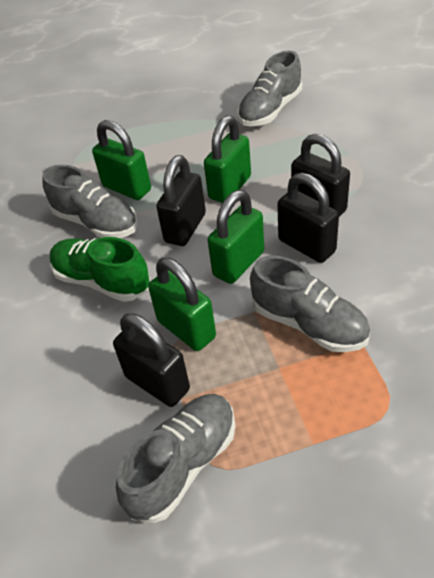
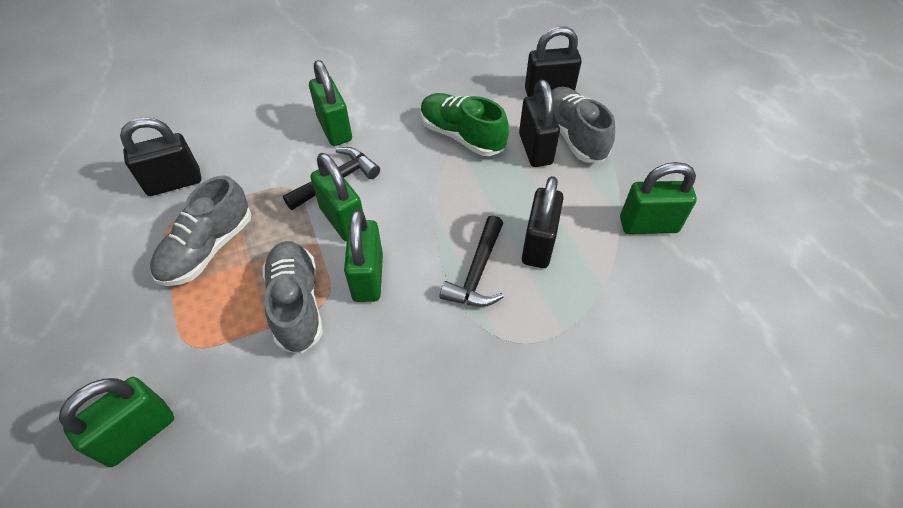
black hammer: none = 0 -> [283,147,380,210] [440,215,504,307] = 2
green padlock: [92,120,151,200] [148,258,216,351] [204,116,251,203] [208,190,264,284] = 4 -> [59,377,174,467] [309,60,352,146] [310,153,363,241] [344,209,383,302] [620,162,697,234] = 5
grey shoe: [42,165,137,238] [116,394,235,523] [237,50,302,126] [250,256,370,352] = 4 -> [150,175,251,286] [262,241,323,354] [552,87,615,163] = 3

